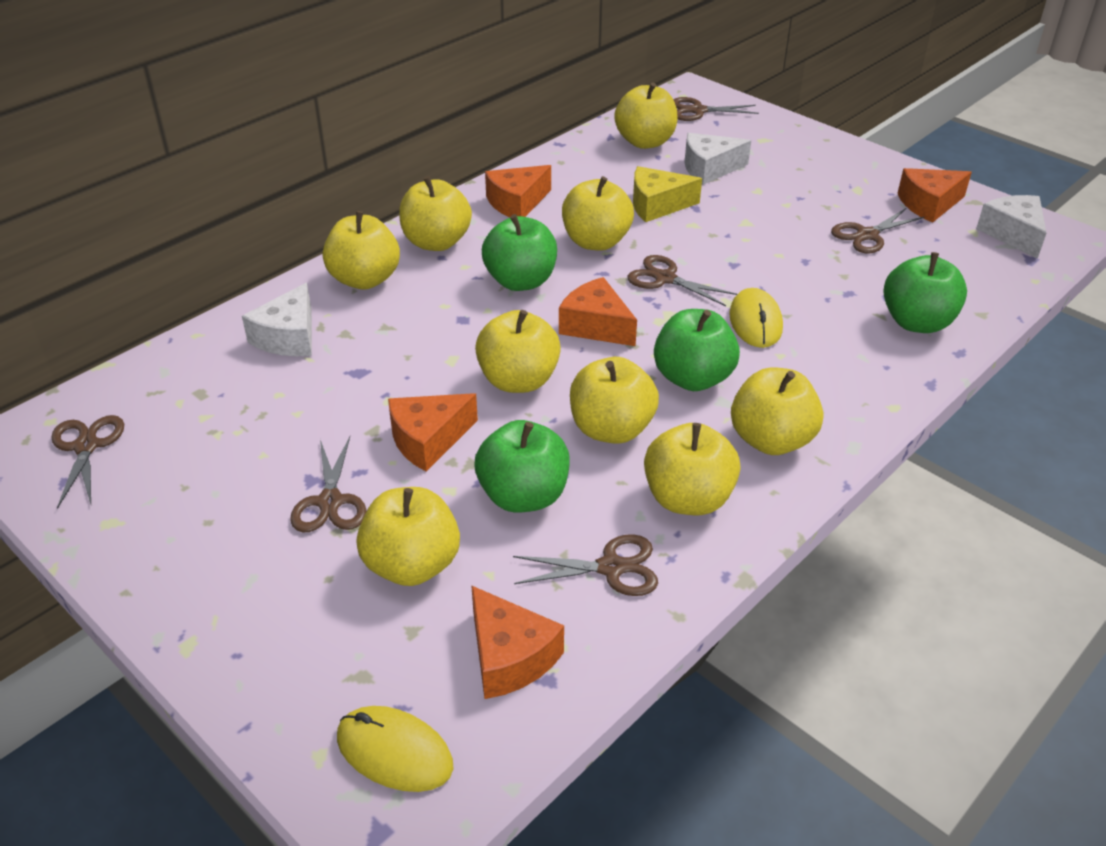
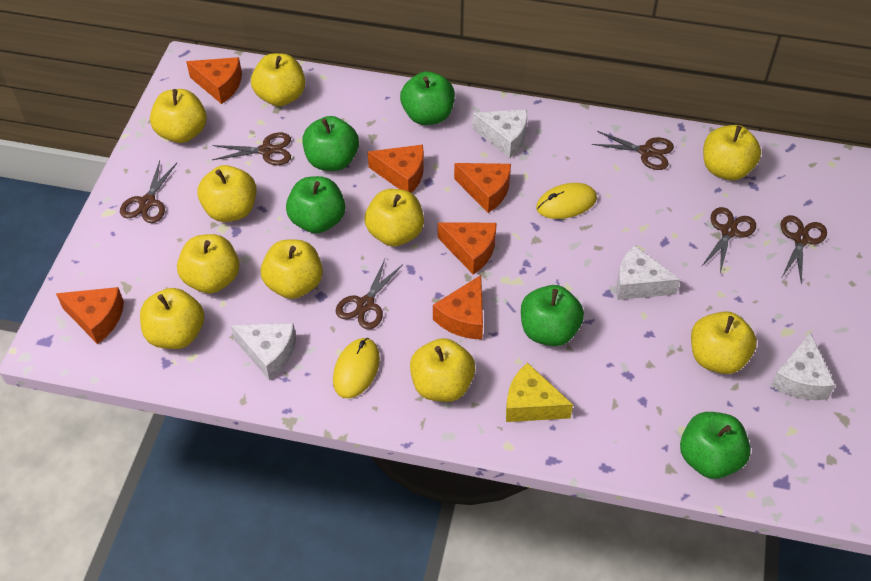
green apple: [475,420,570,513] [482,214,557,291] [654,309,740,391] [883,252,967,333] = 4 -> [286,176,345,233] [302,116,359,171] [400,71,455,125] [521,285,584,346] [680,412,751,479] = 5
orange cheese: [388,393,478,472] [471,585,564,699] [485,165,551,217] [559,277,637,346] [897,168,972,223] = 5 -> [56,287,124,344] [186,57,242,104] [368,145,424,193] [433,275,483,340] [438,222,497,275] [454,163,511,213] = 6
white cheese: [242,283,312,356] [684,133,751,185] [976,195,1046,259] = 3 -> [231,323,296,380] [472,110,527,158] [616,245,681,300] [771,332,835,400] = 4
yellow apple: [323,211,400,289] [356,487,460,586] [399,176,472,251] [475,310,561,393] [562,176,634,251] [570,357,659,444] [614,82,678,149] [644,423,741,515] [731,367,823,455] = 9 -> [140,288,204,349] [150,89,207,143] [177,234,240,293] [197,165,257,222] [251,53,305,106] [261,239,323,299] [365,189,424,246] [410,338,475,402] [691,311,757,374] [703,125,761,180] = 10

